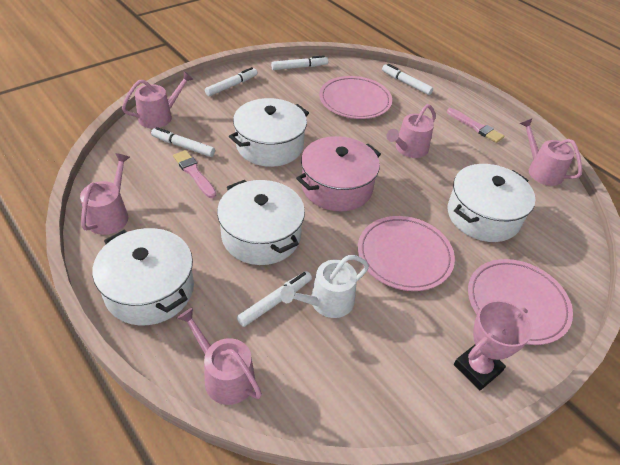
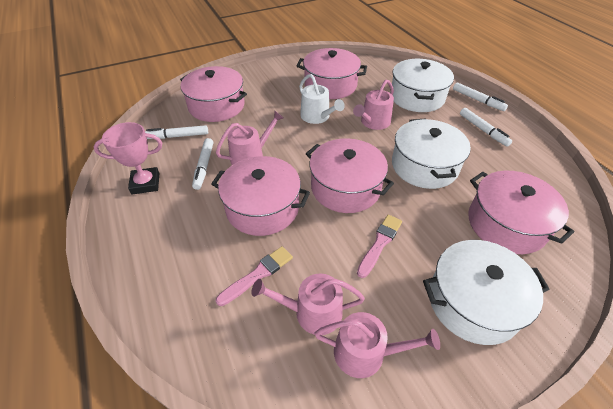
pink plate: [319,76,392,119] [358,216,455,291] [468,259,573,345] = 3 -> none = 0
pink pot: [296,136,381,211] = 1 -> [180,66,247,122] [211,156,310,236] [297,48,367,99] [306,138,394,213] [468,171,574,254] = 5
pink watering can: [80,153,130,235] [122,71,194,128] [177,308,262,405] [386,104,436,158] [520,118,582,186] = 5 -> [216,110,284,165] [251,273,365,335] [315,312,440,378] [353,80,394,130] = 4
white marker: [151,127,215,157] [205,67,257,96] [237,271,312,327] [271,55,328,70] [382,64,433,95] = 5 -> [145,125,208,139] [192,138,213,190] [453,82,508,111] [460,108,512,147] = 4
white pot: [93,228,194,325] [217,180,305,265] [229,98,309,167] [448,164,536,242] = 4 -> [390,59,454,112] [392,119,471,189] [423,240,550,345] = 3

